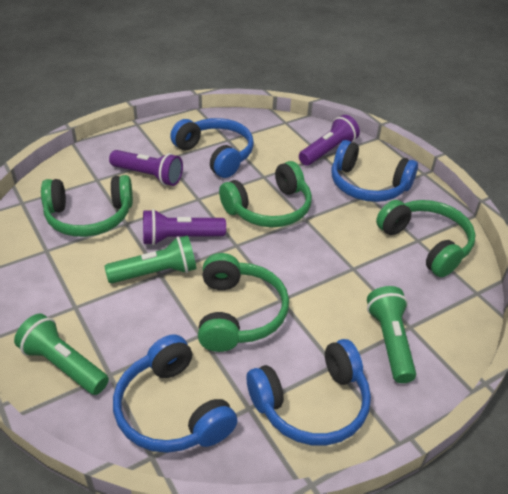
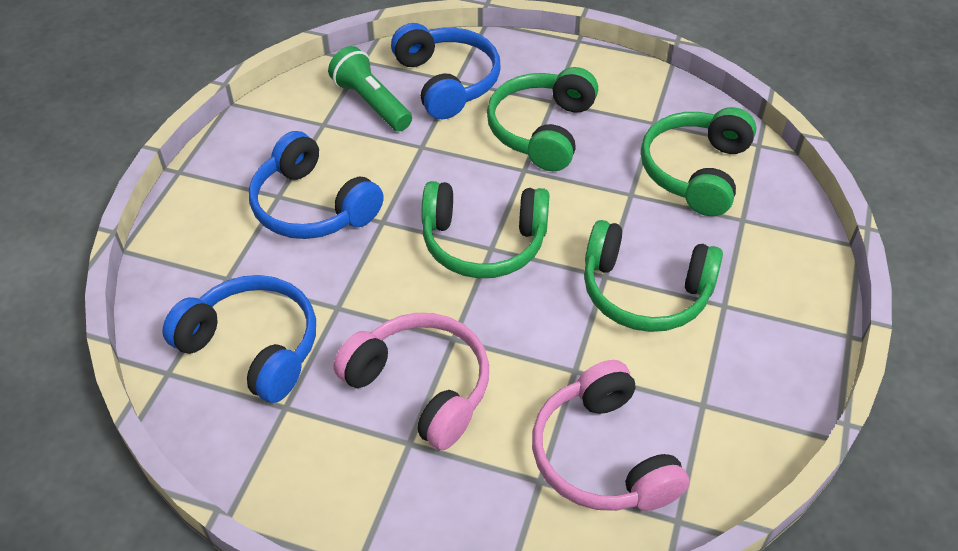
blue headphones: [113,334,237,453] [170,118,254,178] [247,339,371,446] [332,140,418,202] = 4 -> [162,275,316,403] [249,131,384,239] [391,23,500,119] = 3
green flashlight: [14,314,109,395] [105,235,196,283] [367,286,416,383] = 3 -> [328,46,412,131] = 1
pink headphones: none = 0 -> [333,313,489,450] [532,360,690,511] = 2
purple flashlight: [109,150,183,186] [143,209,226,245] [299,115,360,166] = 3 -> none = 0

